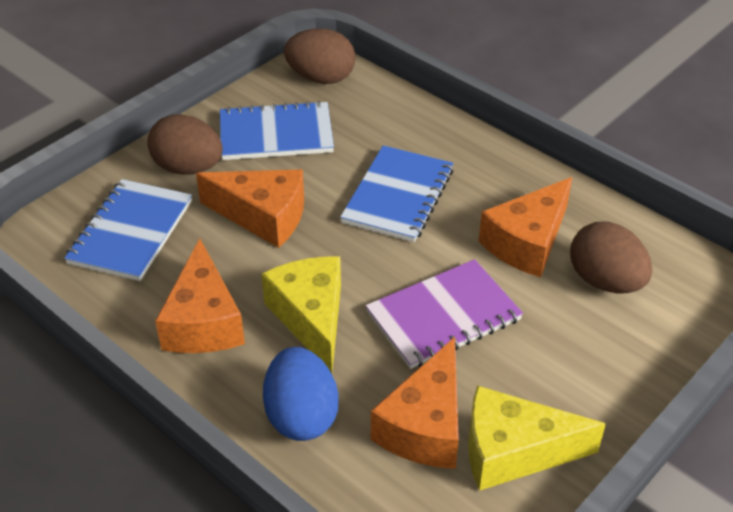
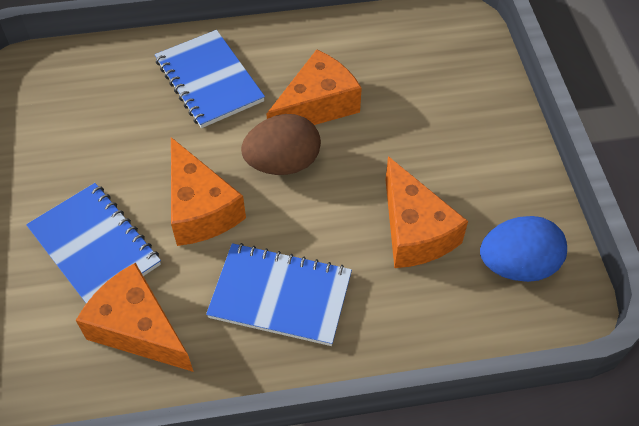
brown egg: [147,114,222,175] [284,28,355,84] [570,222,652,293] = 3 -> [241,114,321,175] = 1
purple notebook: [365,259,523,369] = 1 -> none = 0
yellow cheese: [261,256,341,374] [468,385,606,491] = 2 -> none = 0

